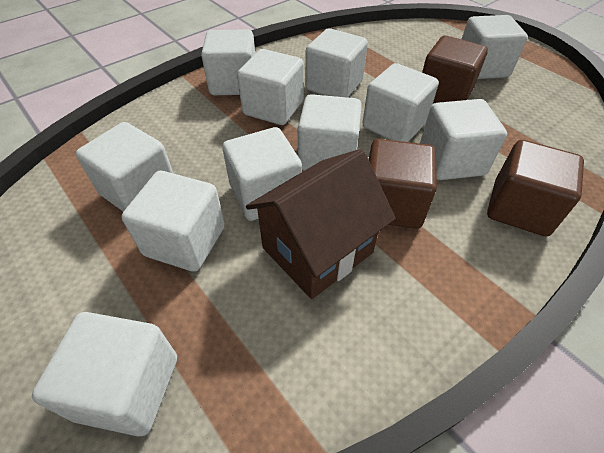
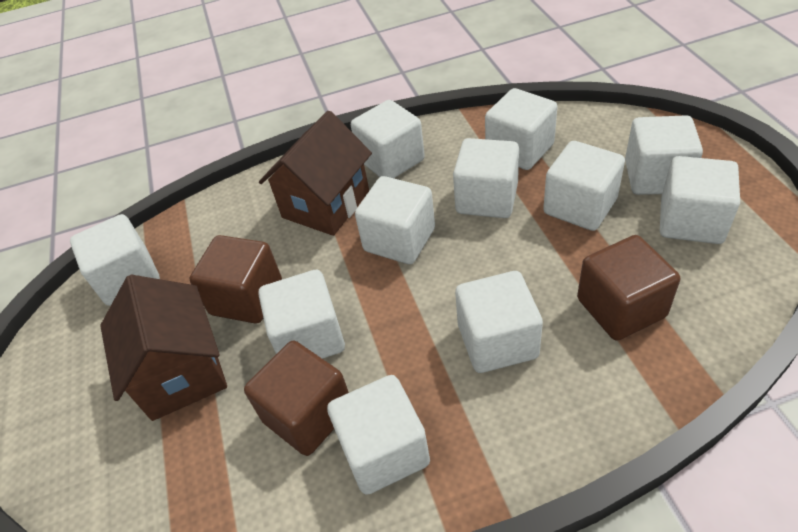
brown house: [246,149,396,299] = 1 -> [100,275,227,421] [259,111,372,236] = 2

